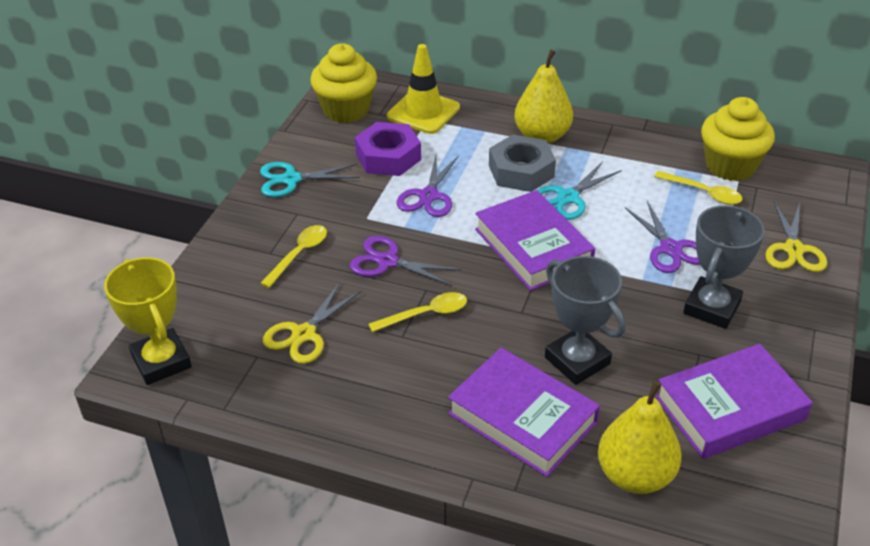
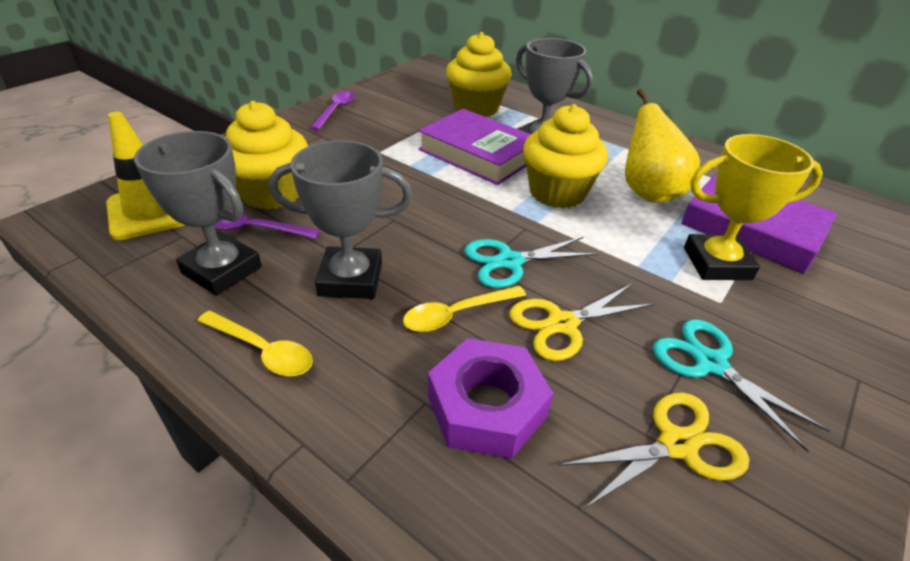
grey nut: [489,135,556,192] = 1 -> none = 0
grey trophy: [545,256,626,385] [683,205,765,329] = 2 -> [134,131,262,296] [269,140,413,299] [516,38,593,134] = 3
purple book: [448,348,600,477] [475,190,595,291] [655,344,813,459] = 3 -> [418,109,531,185] [681,172,837,274] = 2
purple scissors: [350,236,462,286] [397,155,459,217] [625,201,700,273] = 3 -> none = 0
purple spoon: none = 0 -> [214,210,320,239] [310,91,355,130] = 2
yellow cupcake: [310,44,377,123] [701,97,775,181] = 2 -> [226,101,308,210] [446,32,512,117] [523,104,608,208] = 3
yellow pear: [514,50,573,143] [598,380,682,494] = 2 -> [625,88,700,203] = 1
yellow spoon: [260,225,327,288] [369,292,467,332] [654,171,743,205] = 3 -> [197,311,313,376] [403,286,526,332] = 2

